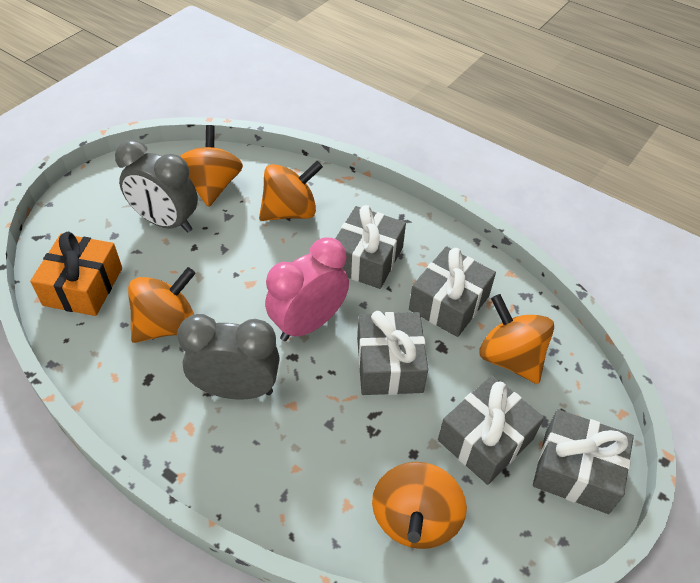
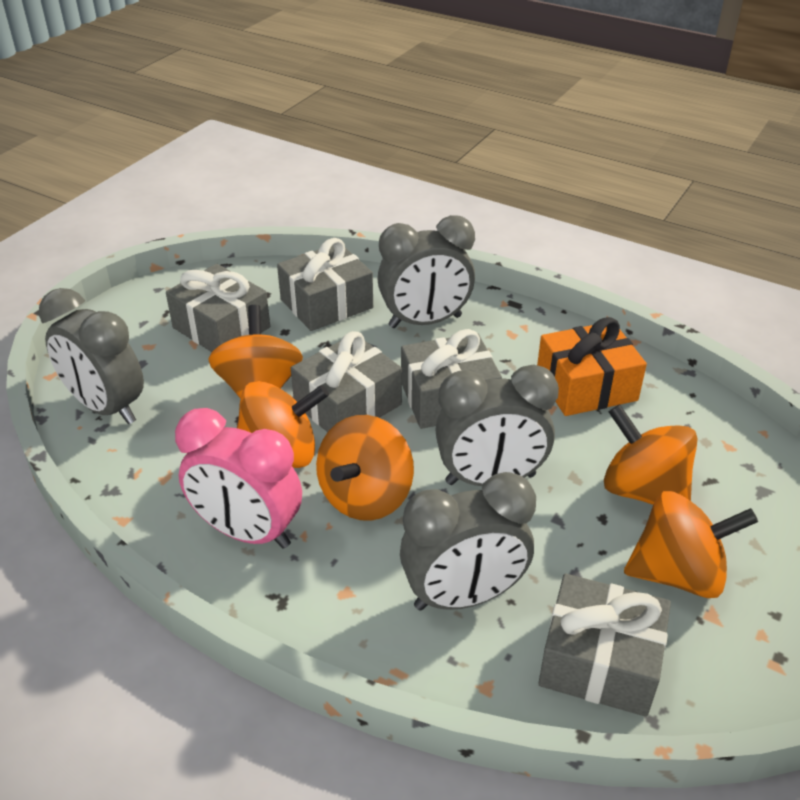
grey clock: [115,140,198,232] [177,314,280,400] = 2 -> [39,288,144,424] [377,215,475,328] [400,472,536,611] [435,365,559,486] = 4

